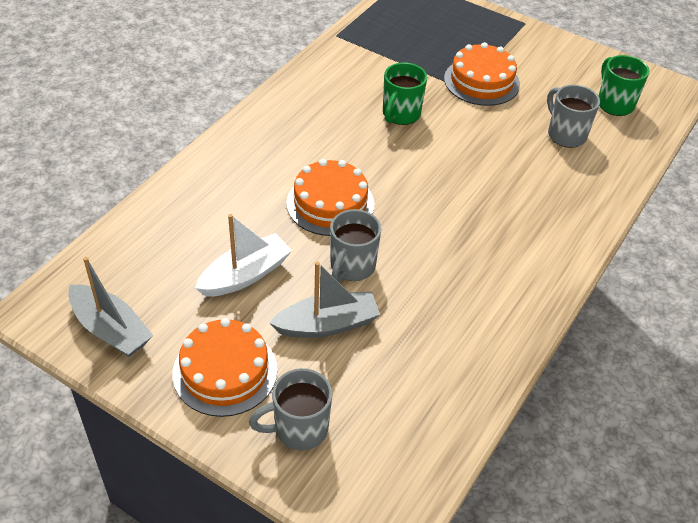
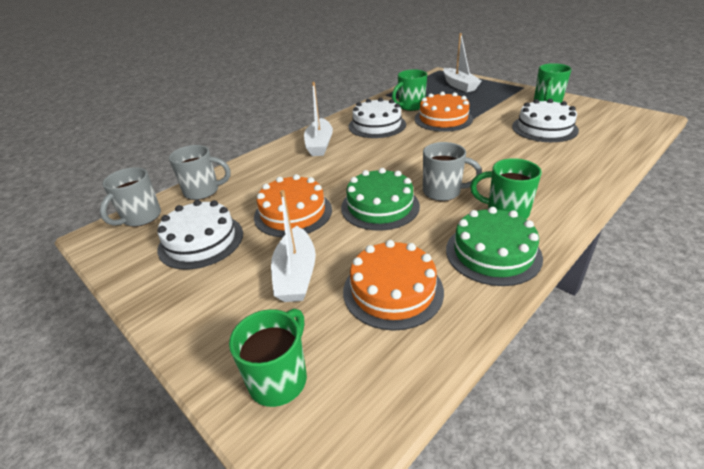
green cake: none = 0 -> [341,168,420,231] [446,207,543,286] = 2
green mug: [383,63,427,125] [599,55,649,116] = 2 -> [229,308,307,407] [392,69,427,111] [470,158,542,219] [534,63,572,103] = 4
grey boat: [68,257,153,357] [269,262,380,338] = 2 -> none = 0
white boat: [195,214,292,297] = 1 -> [271,190,316,302] [304,82,333,156] [443,33,482,92] = 3
white cake: none = 0 -> [157,200,243,270] [349,98,406,138] [512,99,579,142] = 3

